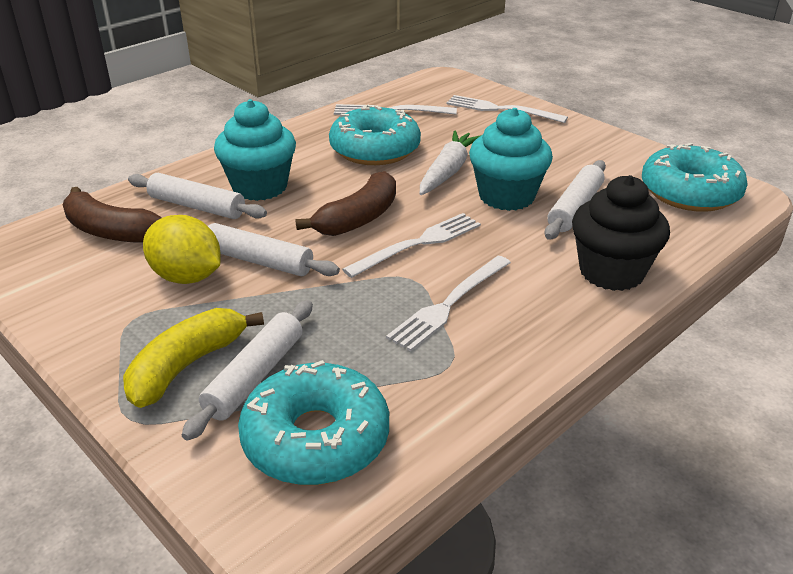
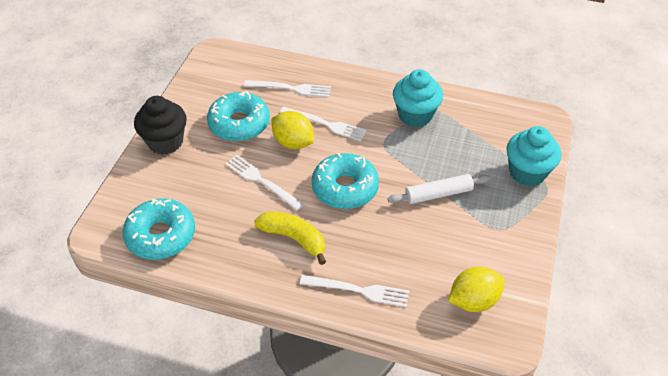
brown banana: [63,187,162,242] [296,171,396,236] = 2 -> none = 0
white carrot: [420,130,482,195] = 1 -> none = 0
white rolling pin: [128,173,267,219] [182,300,313,441] [208,223,340,276] [544,160,606,240] = 4 -> [387,174,491,204] = 1
yellow lemon: [143,215,221,284] = 1 -> [271,111,314,149] [448,267,505,312] = 2

